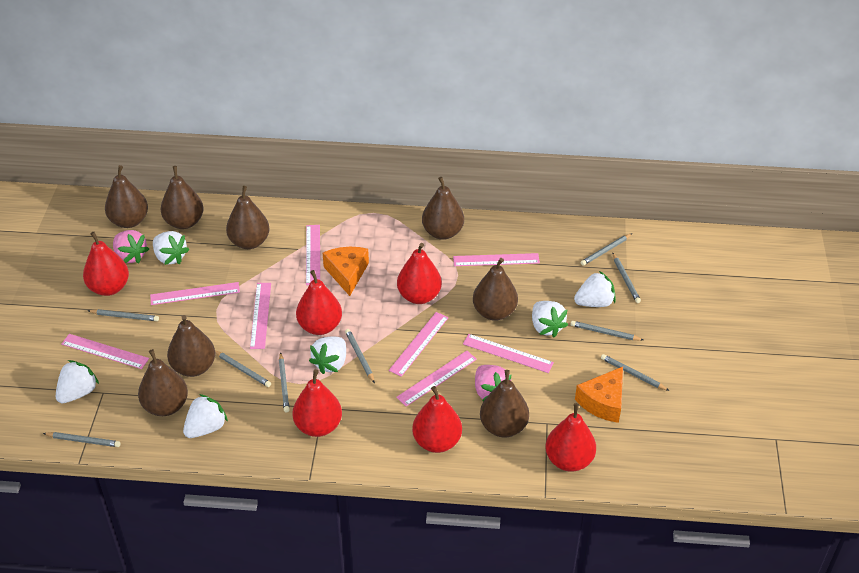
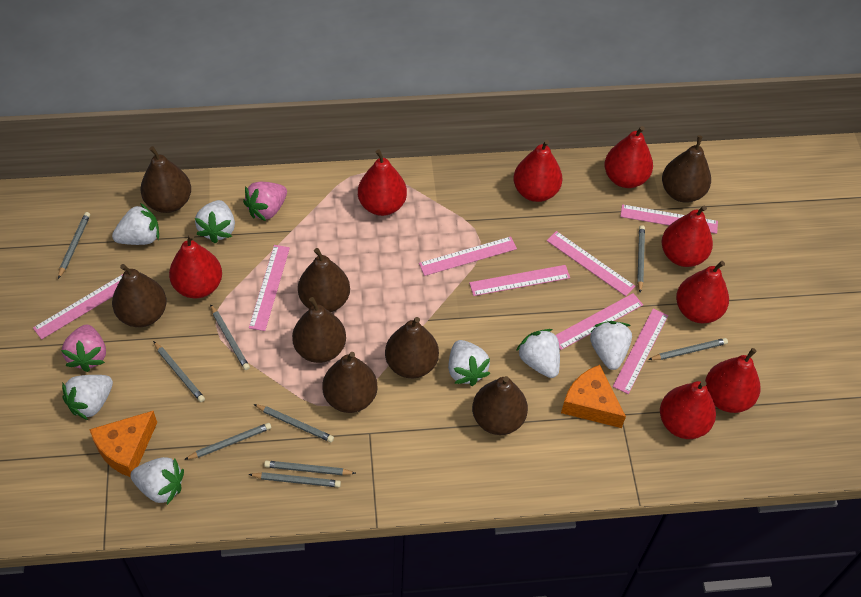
red pear: [83,232,129,296] [292,369,342,437] [296,270,342,335] [397,243,442,304] [412,386,462,453] [546,403,596,472] = 6 -> [169,234,222,298] [358,149,407,216] [514,140,562,202] [604,126,653,188] [660,381,716,439] [662,205,713,267] [676,261,729,323] [705,348,760,413] = 8
white strawberry: [56,360,99,403] [153,231,190,265] [183,394,228,438] [309,336,346,374] [532,301,568,337] [574,271,616,307] = 6 -> [62,375,113,420] [112,203,159,245] [130,457,184,505] [195,200,235,243] [448,340,490,386] [516,329,560,378] [590,321,632,370] = 7

